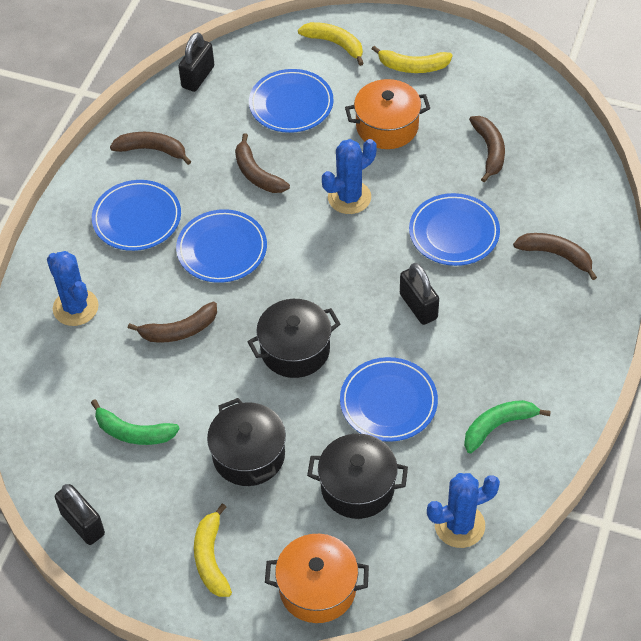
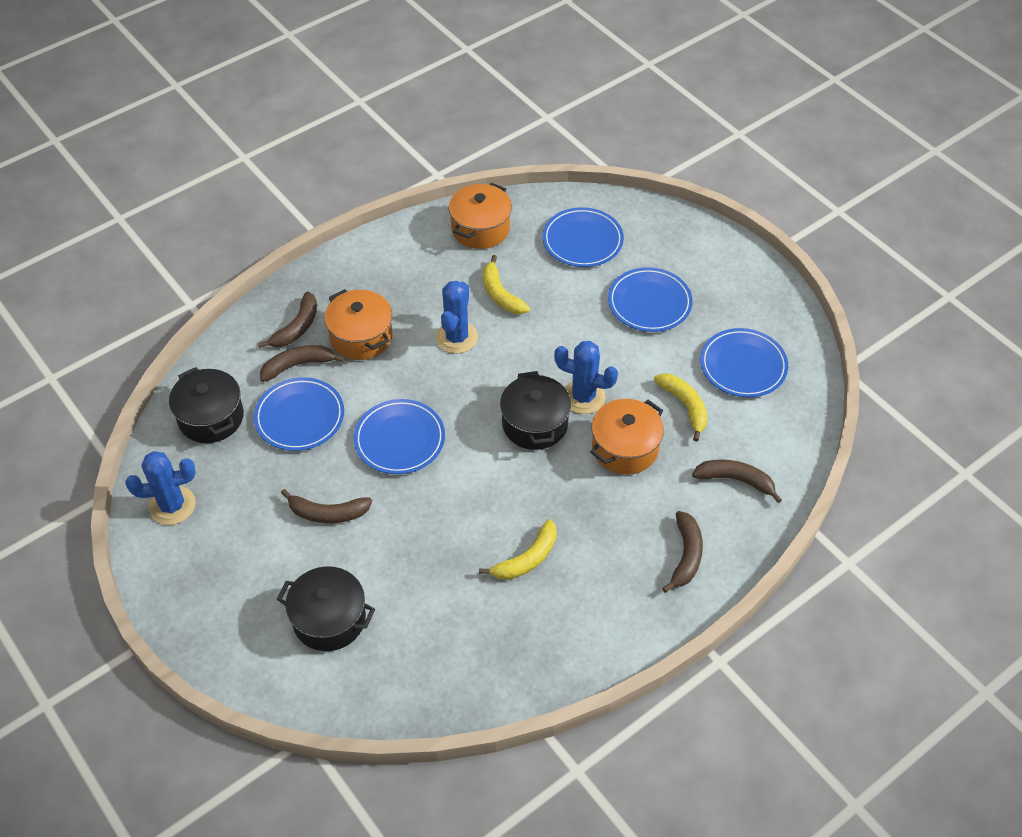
black padlock: [55,484,105,545] [178,32,214,92] [400,263,439,325] = 3 -> none = 0
green banana: [91,399,180,445] [464,400,551,453] = 2 -> none = 0
orange pot: [265,534,369,623] [345,79,430,149] = 2 -> [324,289,393,360] [449,183,512,249] [590,399,664,475] = 3

